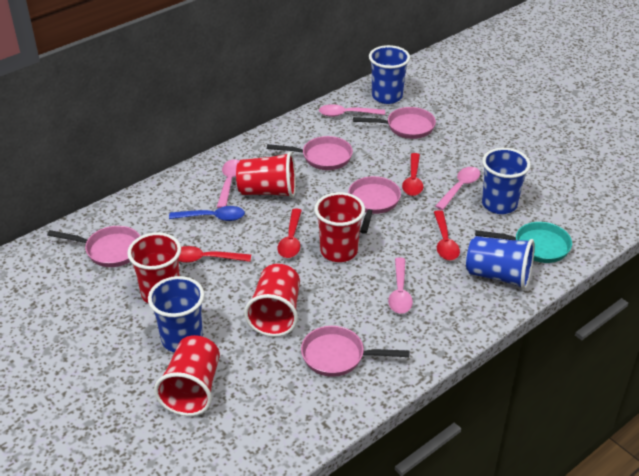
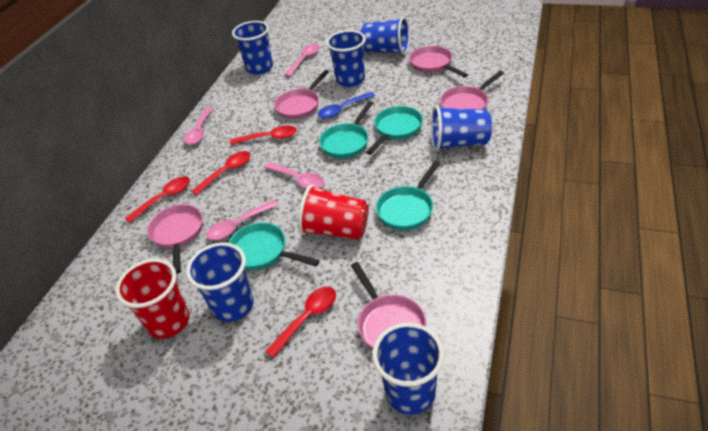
blue cup: [148,276,204,352] [369,45,410,104] [466,236,535,290] [482,148,531,214] = 4 -> [186,243,254,322] [232,21,273,75] [326,30,366,87] [360,16,410,55] [372,323,444,415] [431,105,492,151] = 6
red cup: [127,232,181,304] [154,335,220,416] [236,152,296,198] [244,264,300,337] [314,192,365,262] = 5 -> [115,259,189,339] [298,184,369,240] = 2
turquoise pan: [475,222,572,263] = 1 -> [228,222,319,270] [319,101,373,158] [366,106,423,155] [376,161,441,230] = 4

